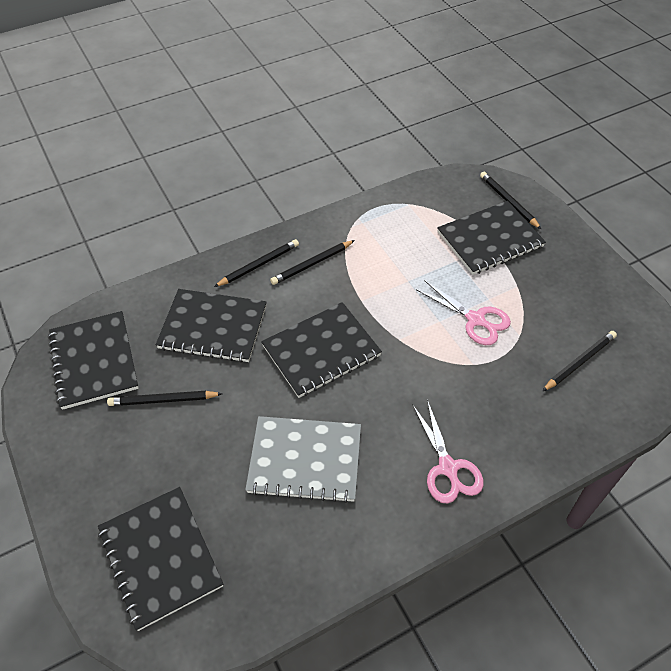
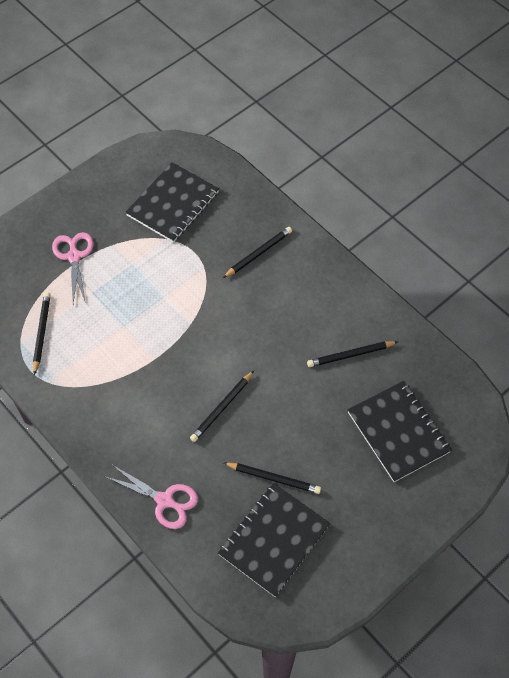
black notebook: [48,311,139,410] [98,487,223,631] [156,289,267,363] [261,302,382,398] [437,201,546,275] = 5 -> [125,162,219,243] [218,483,330,597] [348,381,452,482] = 3
grey notebook: [245,416,361,503] = 1 -> none = 0

